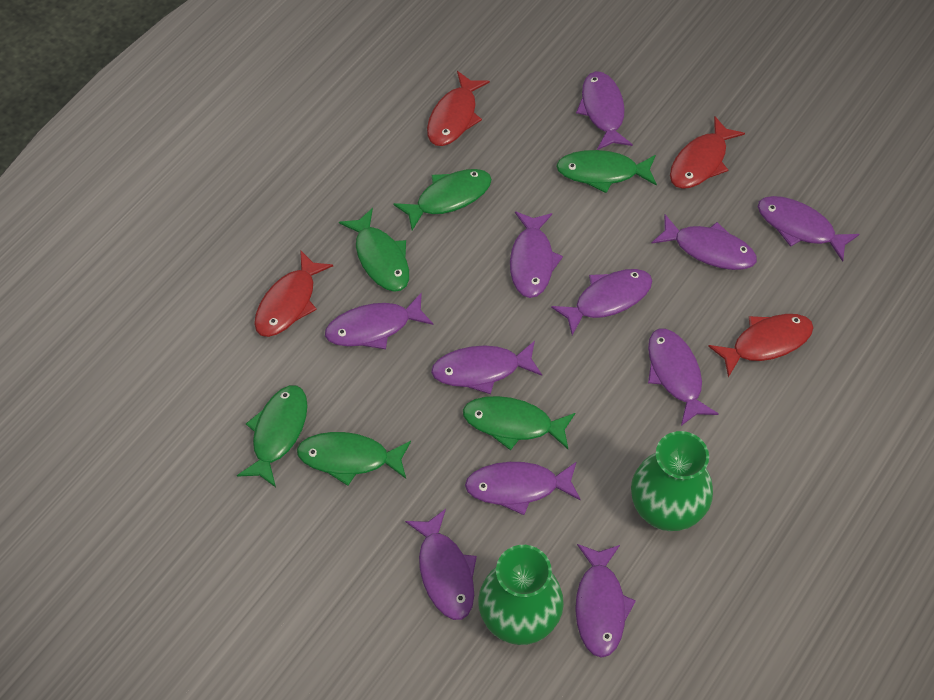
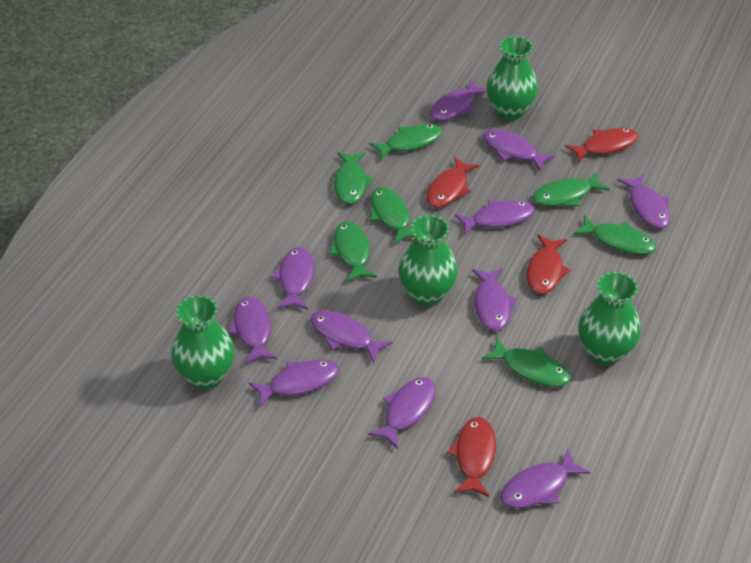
green fish: [237,385,308,487] [297,432,411,486] [339,208,409,292] [393,169,492,230] [463,396,575,450] [556,150,657,193] = 6 -> [329,221,377,282] [334,152,374,204] [369,124,443,160] [370,187,415,244] [482,338,571,387] [532,172,610,206] [573,215,656,254] = 7
green vase: [478,545,564,645] [631,431,713,531] = 2 -> [171,296,235,389] [398,215,458,306] [486,36,538,120] [578,272,641,365] = 4

